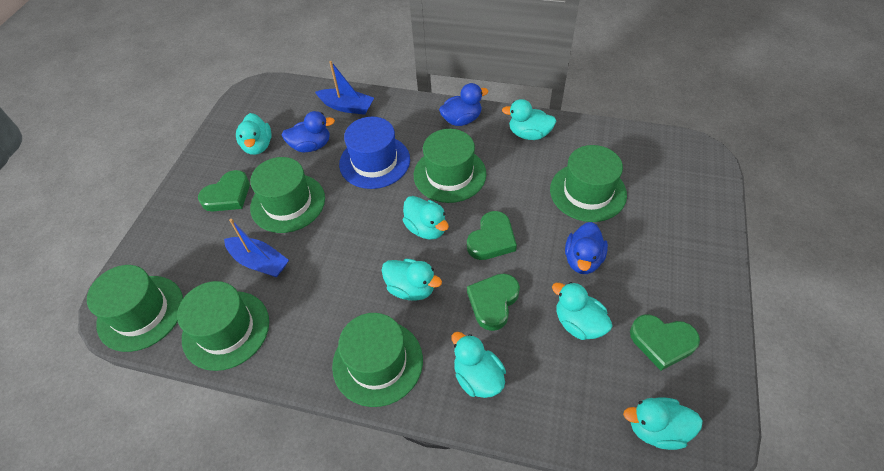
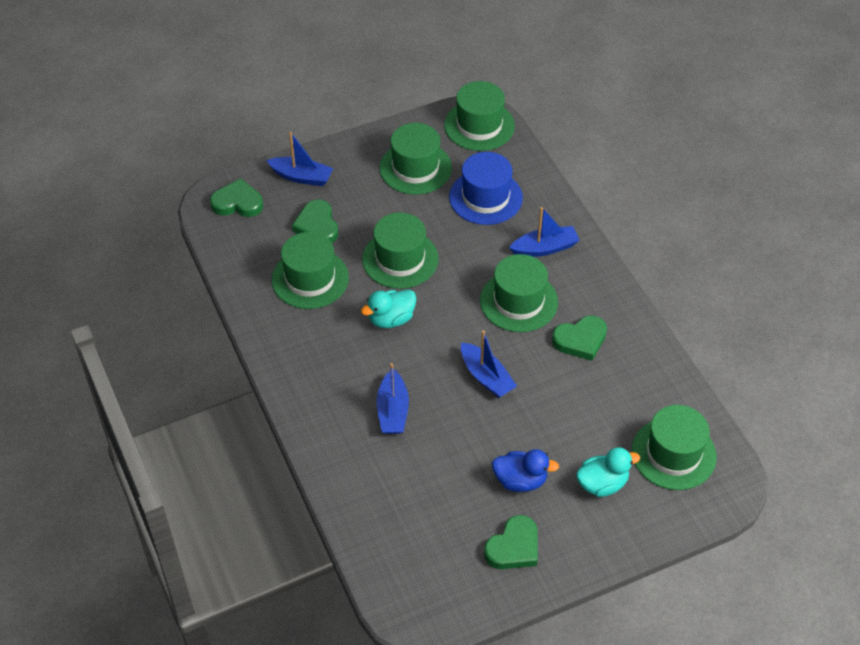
blue boat: [224,219,289,278] [315,61,374,115] = 2 -> [266,132,333,186] [377,363,409,434] [461,330,517,398] [509,207,579,257] = 4
blue duck: [282,111,335,152] [439,83,489,126] [565,222,608,274] = 3 -> [492,449,559,492] = 1
turquoise duck: [236,113,272,155] [381,258,442,301] [403,196,449,240] [452,332,506,398] [502,99,556,140] [552,282,613,340] [623,397,703,450] = 7 -> [361,290,416,328] [576,447,640,497] = 2

